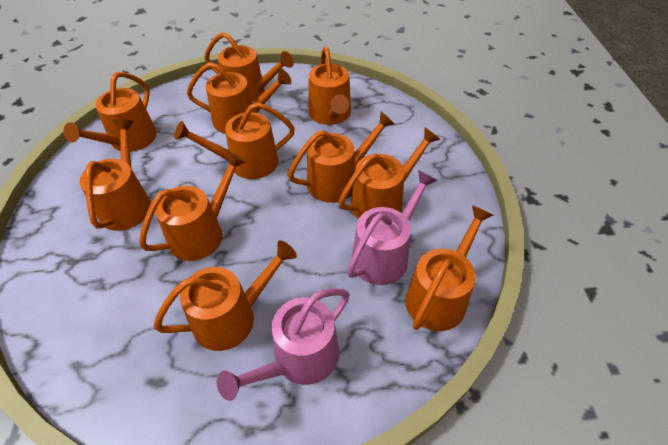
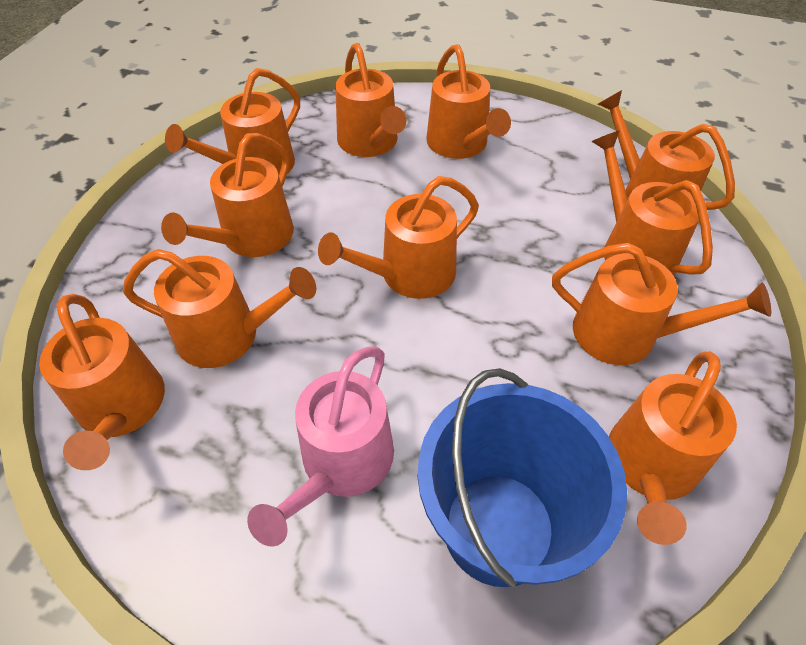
blue bucket: none = 0 -> [417,368,627,587] = 1
pink watering can: [217,288,349,401] [347,170,438,285] = 2 -> [247,347,394,547] = 1

